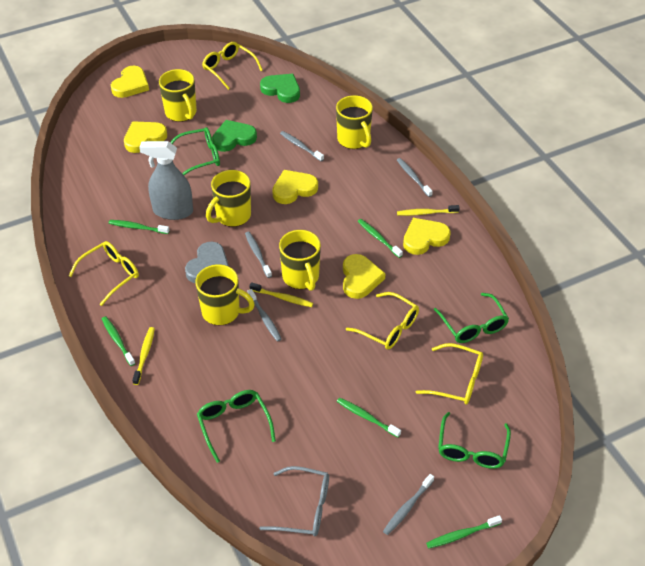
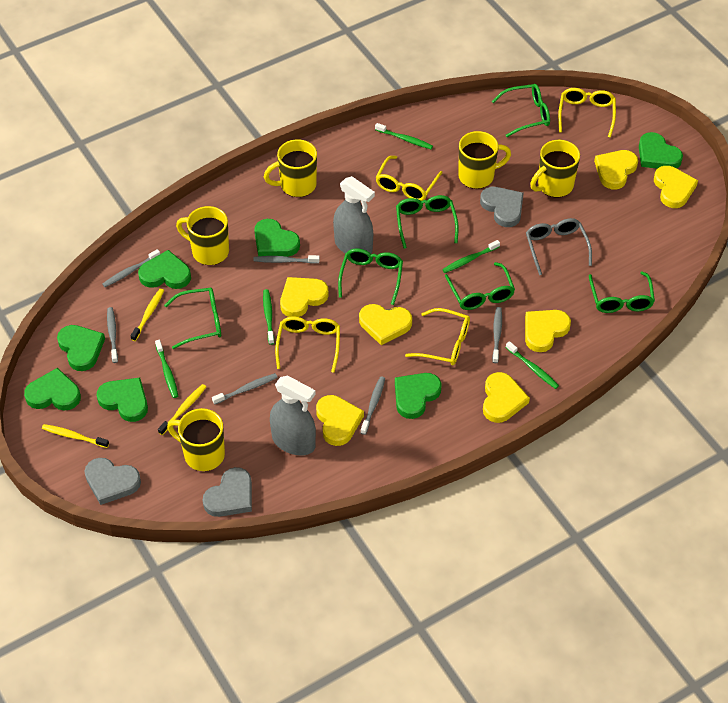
green glasses: [170,127,220,175] [197,390,276,463] [434,293,509,343] [438,412,511,469] = 4 -> [164,288,221,349] [338,249,403,305] [396,195,459,249] [445,262,515,310] [491,84,550,137] [589,271,655,313] = 6
green heart: [212,120,257,152] [260,74,300,103] = 2 -> [24,368,81,411] [57,325,105,371] [97,378,148,422] [138,250,191,289] [254,219,300,257] [395,373,441,419] [639,132,683,169] = 7
grey heart: [185,242,229,283] = 1 -> [84,458,141,505] [202,467,252,517] [480,187,524,227] = 3
grey spray bottle: [139,141,193,220] = 1 -> [270,375,316,456] [333,176,375,254] = 2
grey toothbrush: [245,232,272,278] [248,289,282,342] [280,131,324,162] [383,474,434,535] [397,158,433,197] = 5 -> [102,249,160,287] [107,307,118,363] [212,373,278,405] [253,255,320,264] [361,377,385,435] [492,307,502,363] = 6
yellow heart: [111,66,149,98] [124,121,167,153] [272,170,318,204] [343,254,386,299] [403,218,450,255] = 5 -> [280,277,329,317] [316,395,364,446] [359,304,412,345] [483,372,530,423] [525,310,571,352] [594,150,638,189] [654,166,698,208] = 7

